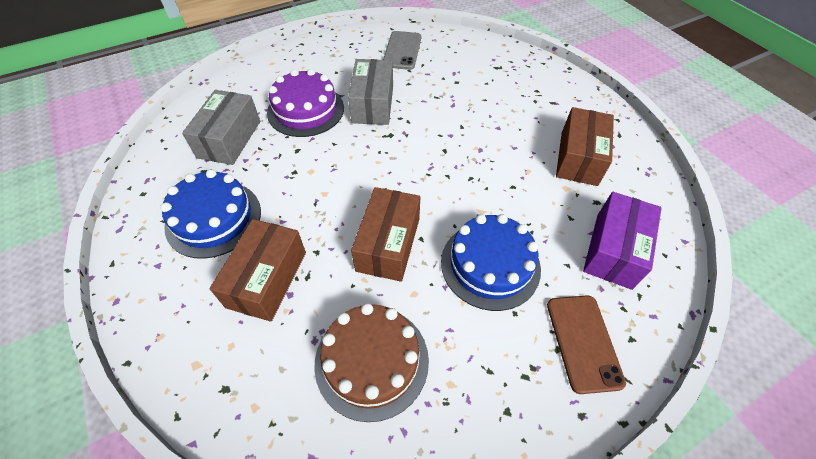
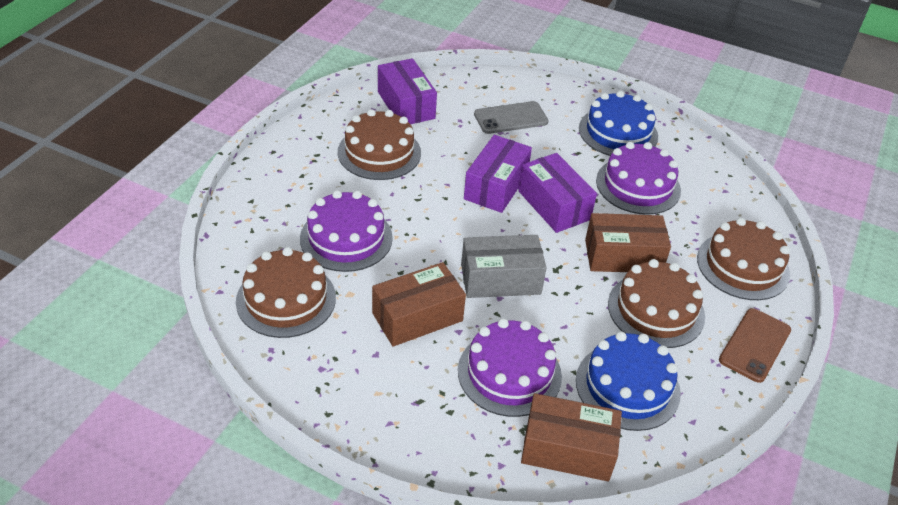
brown cake: [314,303,429,422] = 1 -> [236,247,336,338] [338,109,421,180] [608,259,705,348] [697,218,790,300] = 4
grey box: [182,90,260,165] [348,59,393,125] = 2 -> [461,235,547,298] = 1
purple box: [583,192,662,290] = 1 -> [378,58,437,124] [464,135,532,213] [518,153,597,233] = 3
purple cake: [267,69,344,137] = 1 -> [300,190,393,272] [458,318,562,417] [596,142,681,215] = 3

